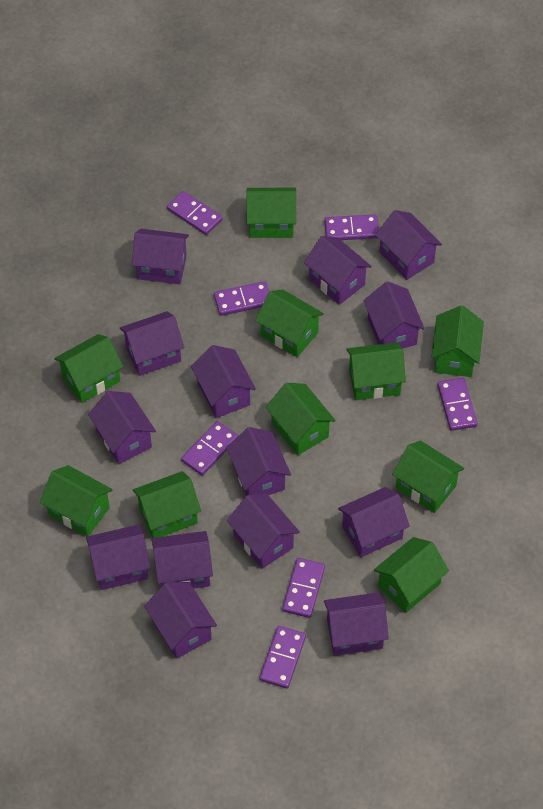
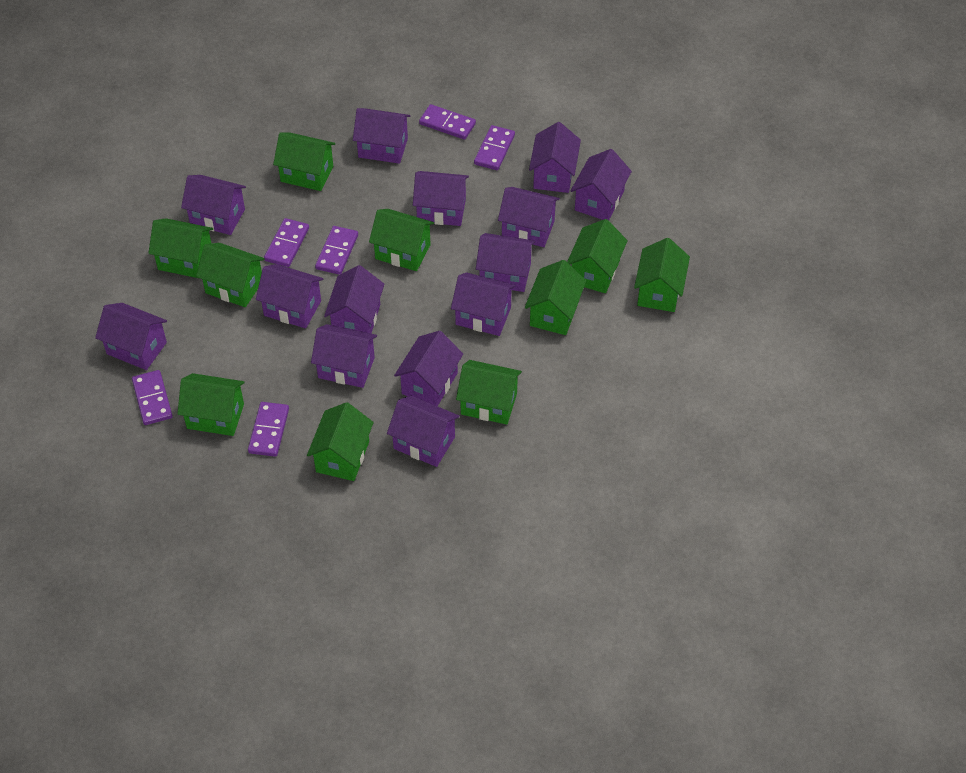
purple domino: [167,191,223,235] [181,421,238,476] [214,281,269,316] [259,626,306,689] [282,558,325,618] [324,214,379,240] [437,377,477,431] = 7 -> [132,370,172,425] [248,402,289,457] [264,218,309,267] [315,226,358,275] [419,104,476,140] [474,125,515,170] = 6

